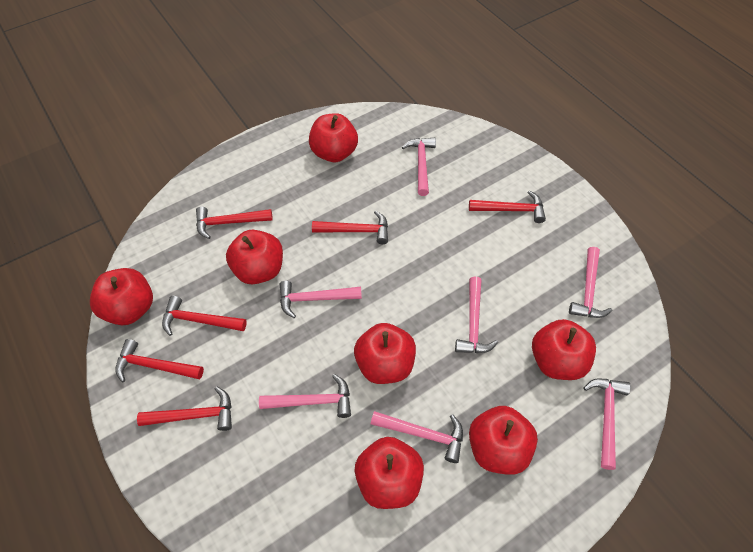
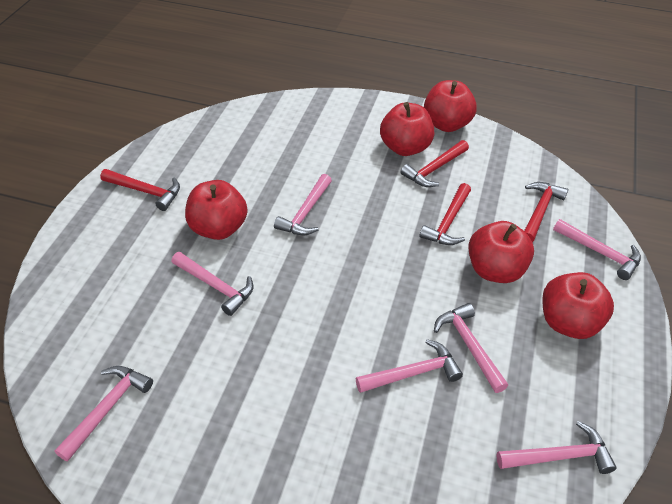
red apple: [90,268,153,325] [226,230,283,284] [309,113,358,162] [354,323,416,384] [355,437,424,509] [469,406,538,475] [532,319,596,380] = 7 -> [185,180,247,240] [380,102,434,156] [424,80,477,132] [468,221,534,283] [542,272,614,339] = 5
red hammer: [115,339,204,382] [137,387,232,431] [162,296,247,336] [196,207,273,239] [312,211,388,244] [469,191,546,223] = 6 -> [100,169,180,211] [400,140,469,187] [419,183,471,245] [524,182,568,242] = 4

